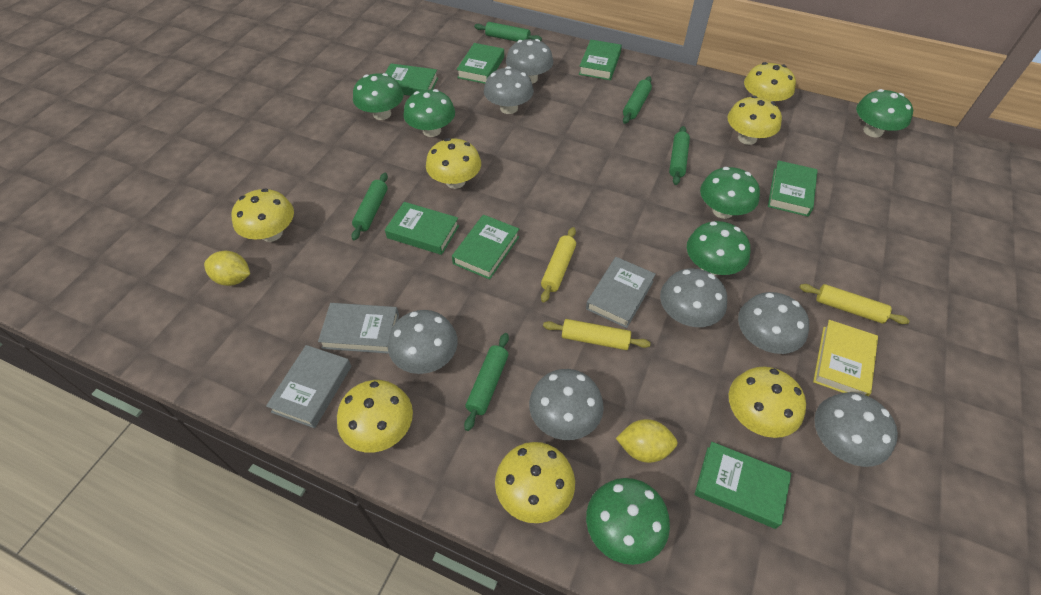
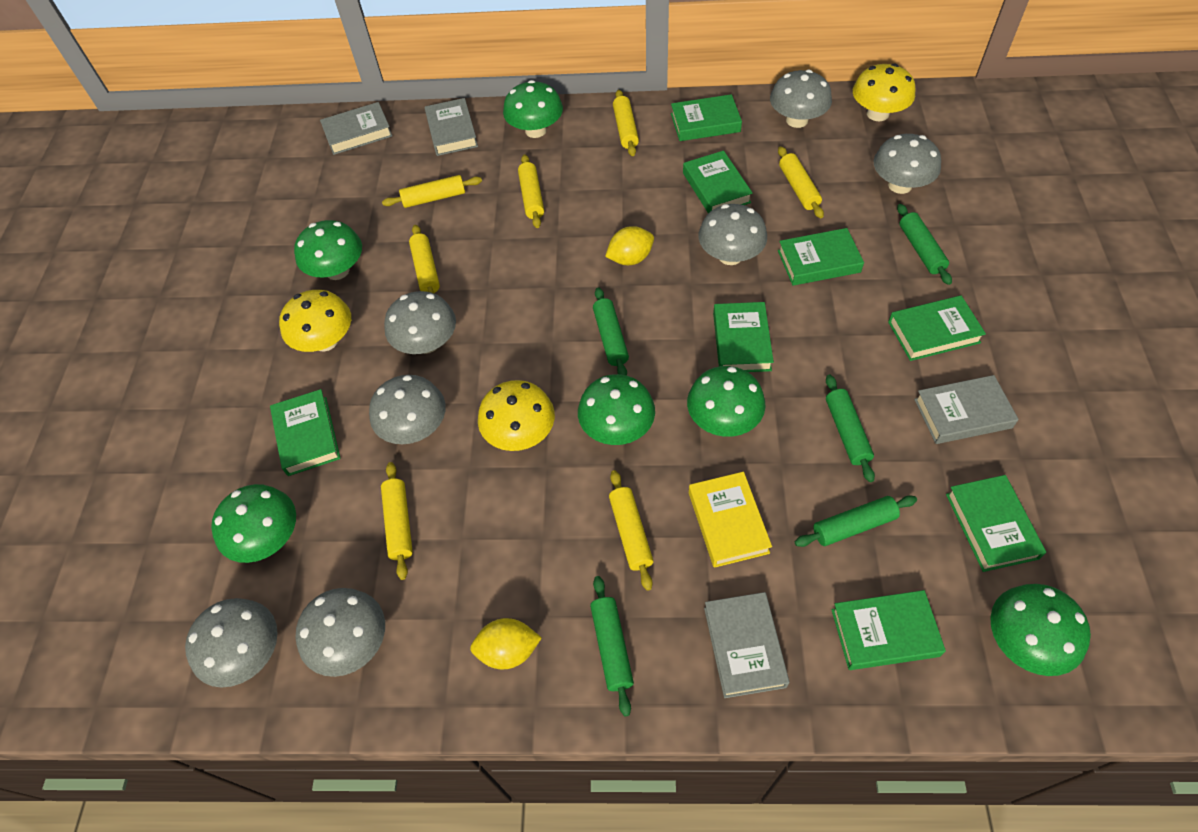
green book: [385,63,438,96] [385,202,459,255] [452,215,519,280] [456,43,504,84] [579,40,622,80] [694,442,791,529] [768,160,818,217] = 7 -> [270,389,341,476] [671,94,742,141] [683,151,752,213] [713,302,774,372] [778,228,864,286] [831,590,946,670] [888,295,986,361] [946,475,1046,572] = 8
grey book: [266,345,351,428] [318,303,399,354] [586,257,656,328] = 3 -> [320,102,392,155] [425,98,478,156] [704,592,790,698] [914,375,1019,444] = 4
yellow mushroom: [231,188,294,242] [337,380,413,453] [426,138,481,189] [495,442,575,523] [728,96,782,145] [729,366,806,438] [744,62,796,102] = 7 -> [279,290,351,352] [478,380,555,451] [853,63,916,121] = 3
yellow rolling pin: [541,227,576,303] [543,319,651,350] [799,284,909,324] = 3 -> [381,462,413,580] [382,175,482,208] [409,225,440,294] [518,155,544,228] [609,470,653,591] [613,90,639,156] [778,146,824,218] = 7

